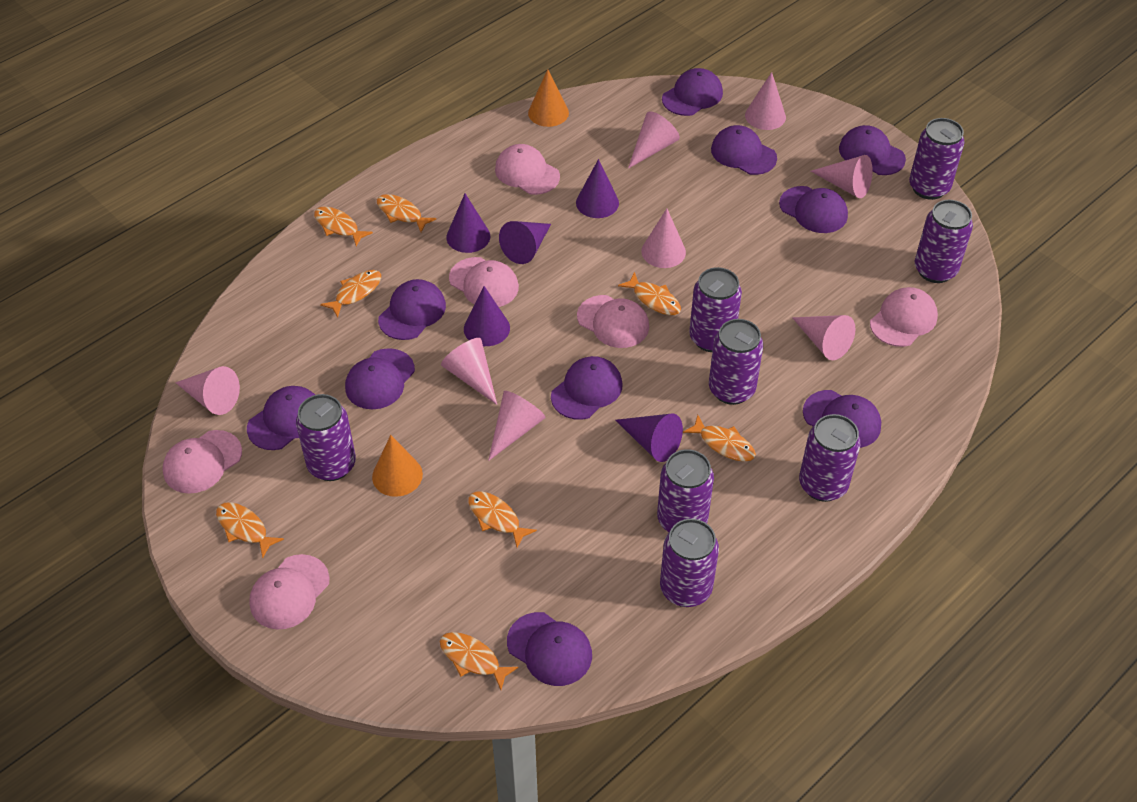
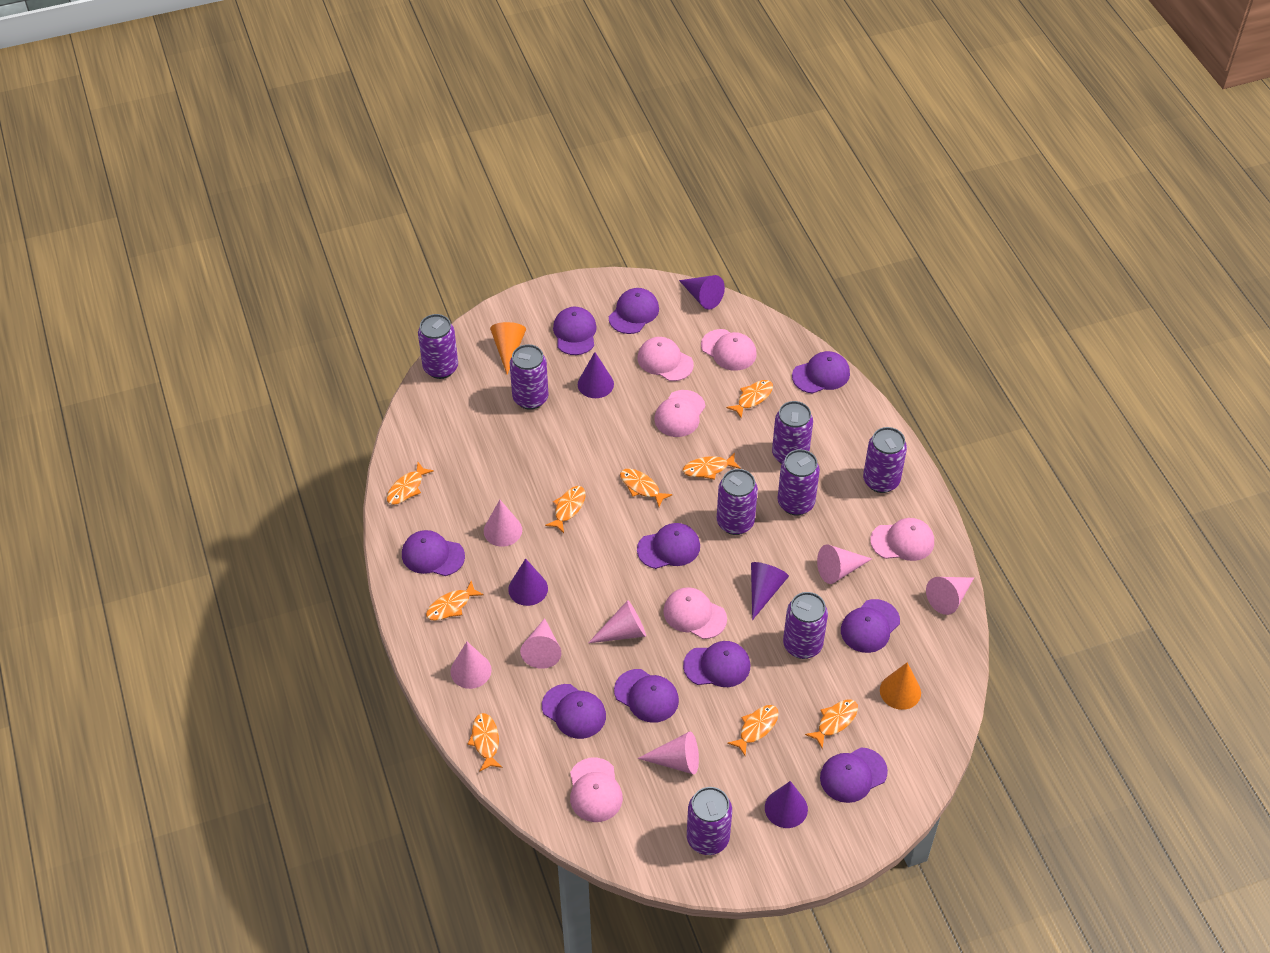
orange fish: [216,502,284,558] [314,207,373,246] [320,270,381,318] [377,194,436,232] [440,632,519,690] [468,491,537,548] [618,272,681,315] [683,415,756,462] = 8 -> [387,462,434,505] [426,581,484,621] [468,713,503,772] [545,486,585,533] [620,469,673,507] [683,453,741,480] [726,380,773,418] [727,705,779,756] [805,700,858,749] = 9
pink cone: [175,366,240,415] [441,338,497,405] [488,391,546,461] [628,111,680,169] [641,209,686,268] [745,72,786,130] [792,315,855,360] [811,155,873,198] = 8 -> [450,642,492,689] [484,500,522,547] [520,618,561,669] [588,600,646,643] [637,731,699,775] [817,544,872,584] [926,577,974,615] = 7

